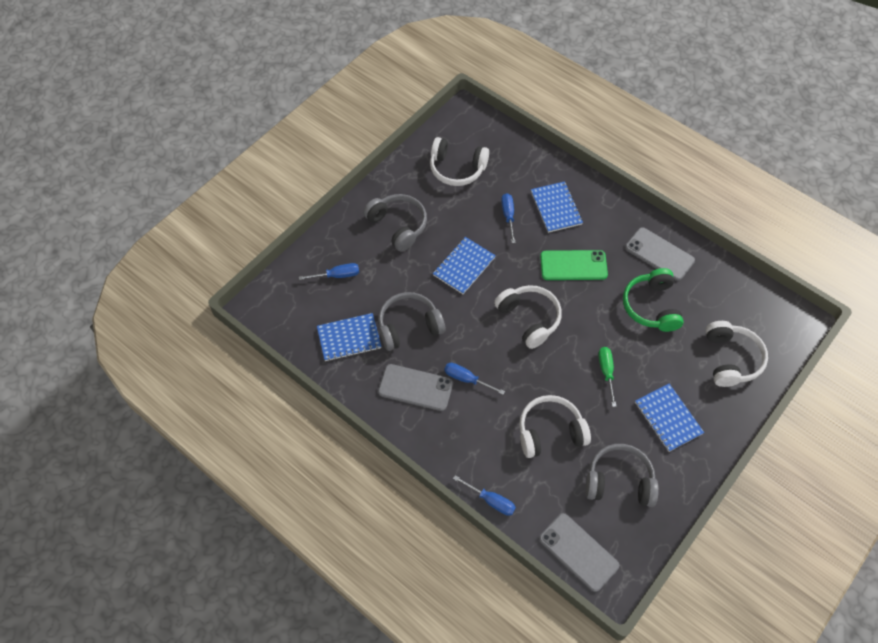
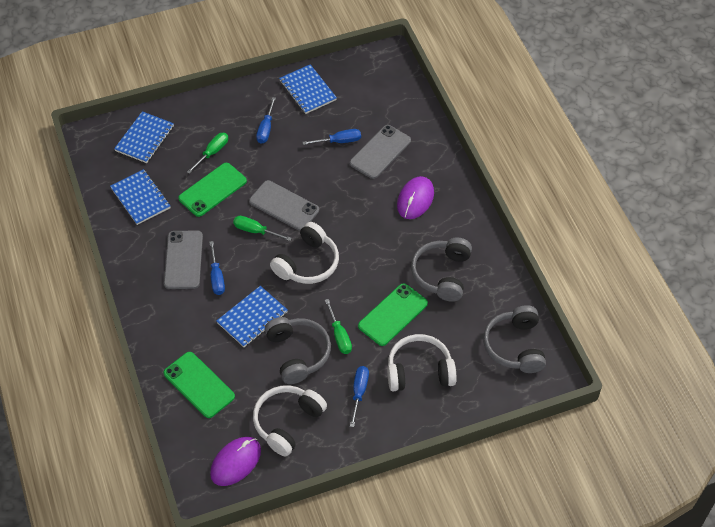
green headphones: [623,268,684,332] = 1 -> none = 0
green phone: [540,250,608,280] = 1 -> [164,352,235,418] [178,163,247,217] [358,284,428,346] = 3
green screwdriver: [598,347,617,407] = 1 -> [187,133,228,174] [233,216,292,241] [325,299,352,354] = 3
purple mouse: none = 0 -> [210,437,261,486] [397,176,434,219] = 2
white headphones: [430,137,489,186] [494,285,562,349] [519,395,591,458] [706,321,768,387] = 4 -> [253,385,327,456] [270,222,339,284] [387,334,457,391] = 3

